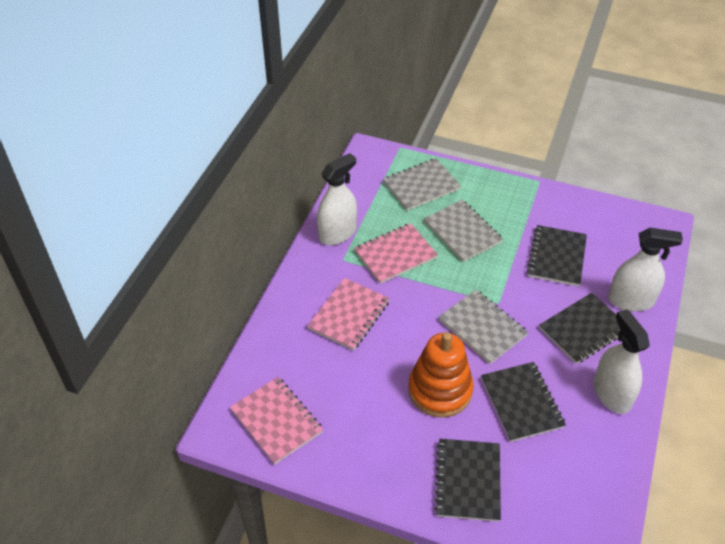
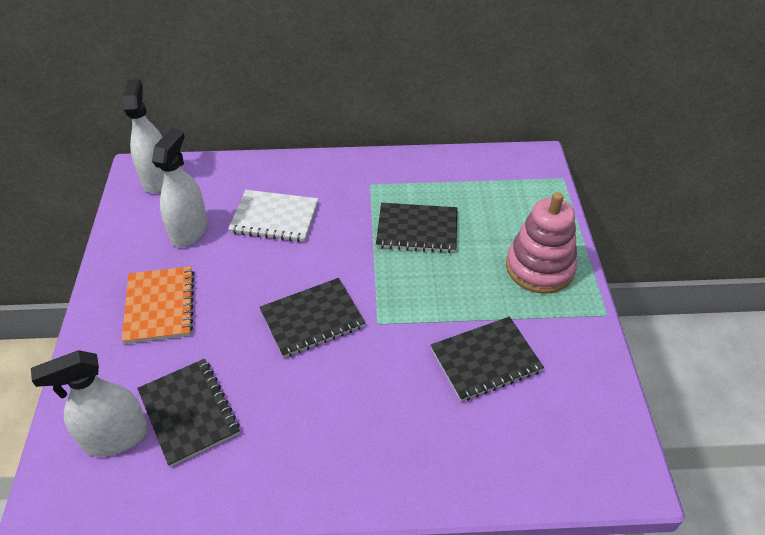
grey notebook: [383,158,461,211] [424,200,503,262] [439,290,529,364] = 3 -> none = 0
orange notebook: none = 0 -> [121,266,194,344] = 1
orange stacking toy: [408,332,474,417] = 1 -> none = 0
pink notebook: [230,377,323,465] [307,278,390,351] [354,223,438,284] = 3 -> none = 0
pink stacking toy: none = 0 -> [506,192,578,294] = 1
white notebook: none = 0 -> [228,190,318,242] = 1

